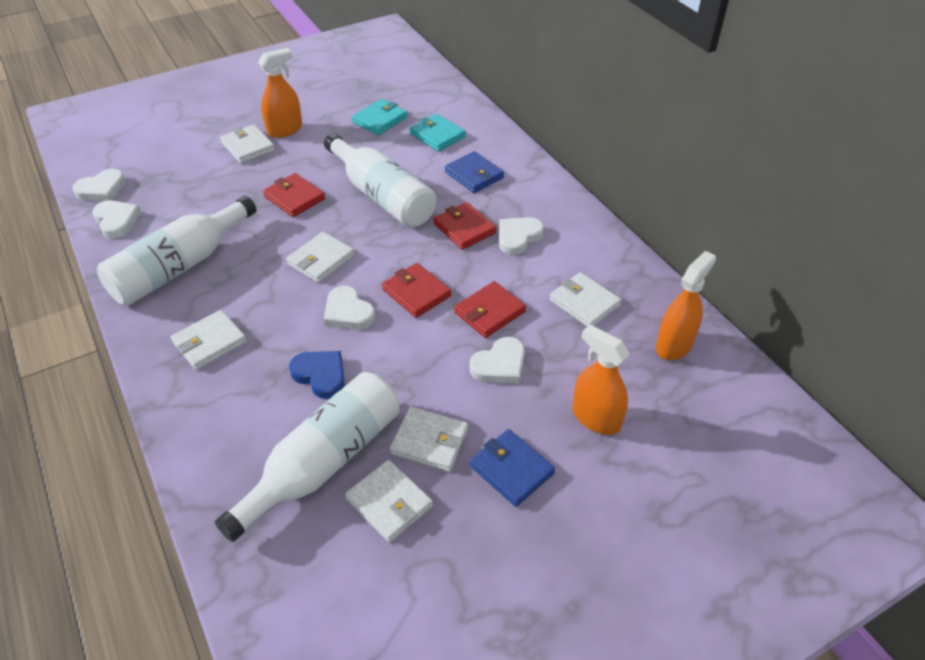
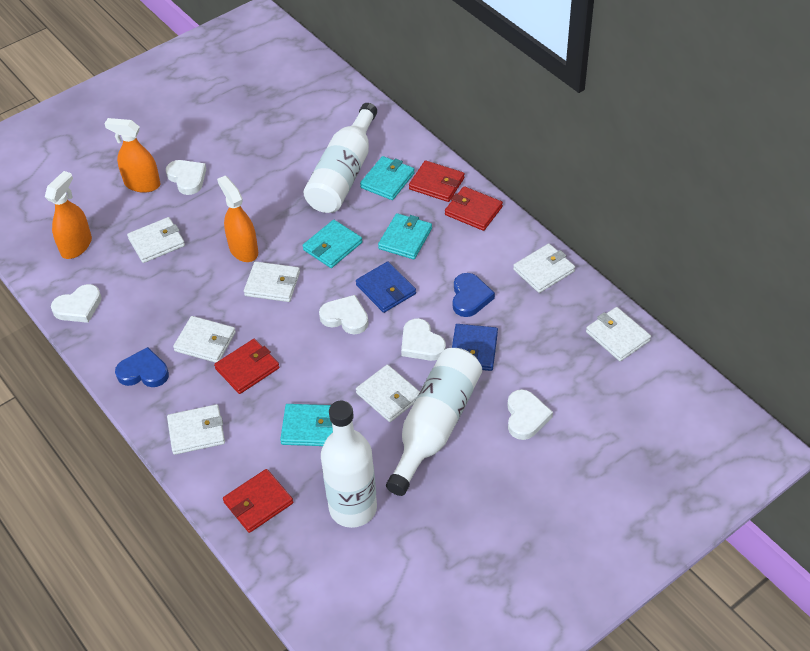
blue heart: [289,351,345,399] = 1 -> [115,347,169,387] [453,273,495,317] = 2
turquoise wallet: [352,99,407,135] [409,114,466,152] = 2 -> [280,404,333,446] [302,220,362,268] [360,156,415,200] [378,213,432,259] = 4
white wallet: [171,310,247,370] [220,124,275,163] [286,232,355,283] [345,460,433,542] [390,407,468,472] [549,272,621,326] = 6 -> [127,217,185,263] [167,404,225,455] [173,316,236,363] [244,261,300,302] [356,364,420,422] [513,243,575,293] [586,307,651,361] = 7

